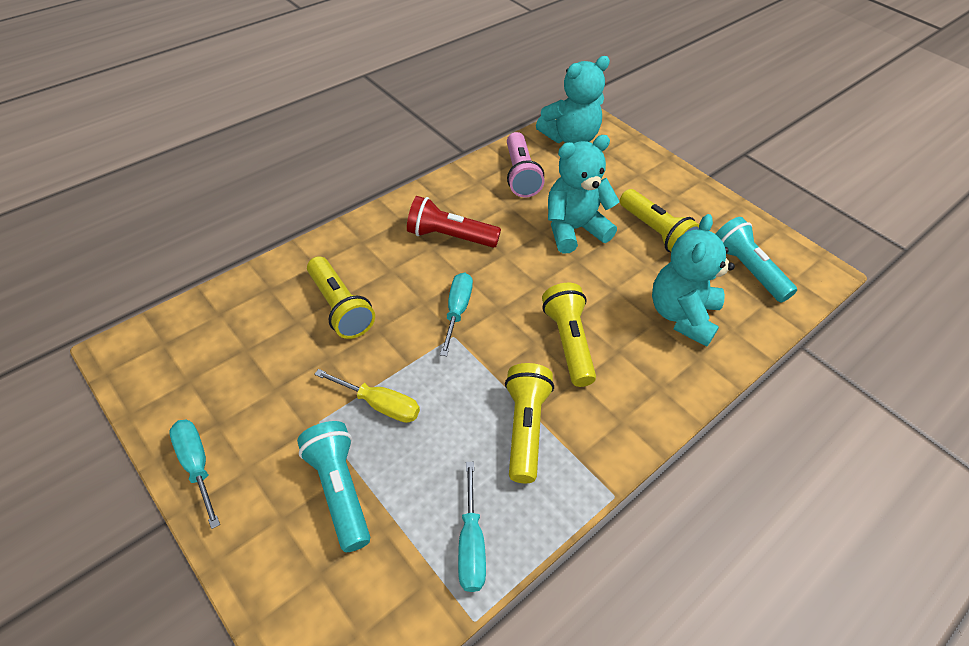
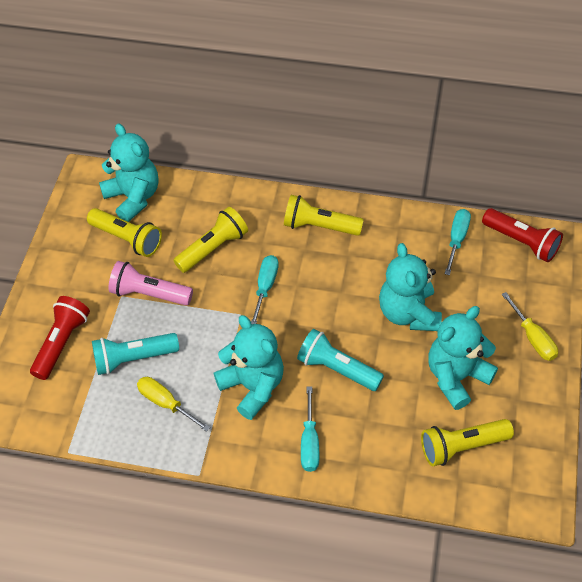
red flashlight: [407,196,501,248] = 1 -> [30,296,90,380] [482,208,563,262] = 2
turquoise teddy bear: [536,56,610,144] [548,135,620,254] [652,214,735,347] = 3 -> [99,123,158,222] [214,315,284,420] [379,243,442,331] [428,306,498,410] = 4
yellow screwdriver: [314,369,420,423] = 1 -> [137,377,210,432] [501,292,558,361] = 2

